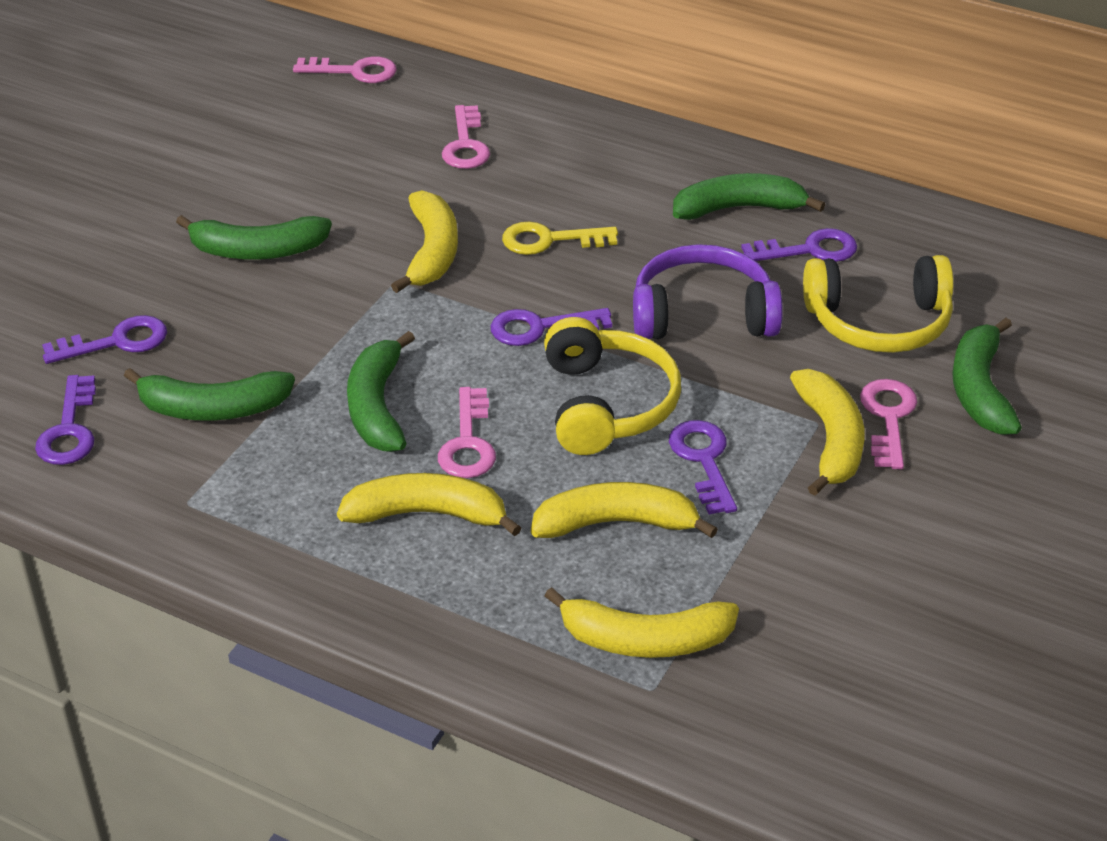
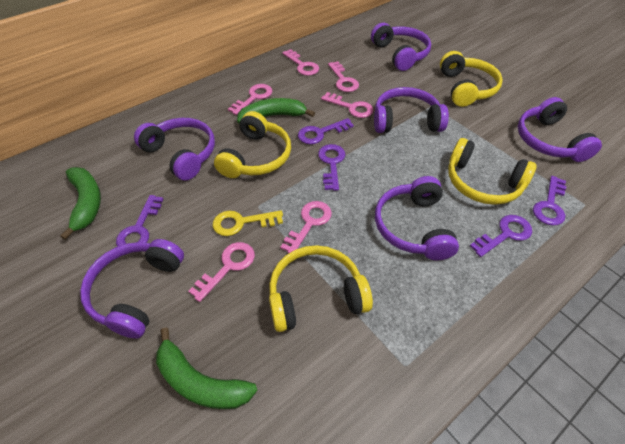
green banana: [124,368,295,421] [176,215,332,260] [347,331,415,452] [673,173,825,220] [952,318,1022,435] = 5 -> [60,167,101,240] [156,327,258,409] [237,98,315,124] = 3
pink key: [293,56,397,83] [438,387,496,478] [442,105,490,169] [860,379,917,469] = 4 -> [189,242,255,302] [228,84,273,115] [280,201,332,254] [282,49,319,76] [321,92,374,118] [328,61,359,92] = 6
purple headphones: [633,244,783,339] = 1 -> [80,239,184,339] [134,118,215,181] [371,23,431,71] [374,87,449,133] [375,176,459,260] [517,97,602,162] = 6
yellow banana: [337,473,521,536] [391,190,458,293] [531,482,718,538] [545,587,739,658] [790,369,864,496] = 5 -> none = 0
yellow headphones: [544,317,681,455] [803,255,953,353] = 2 -> [214,111,291,178] [269,245,373,332] [440,51,503,107] [448,138,537,205] = 4

